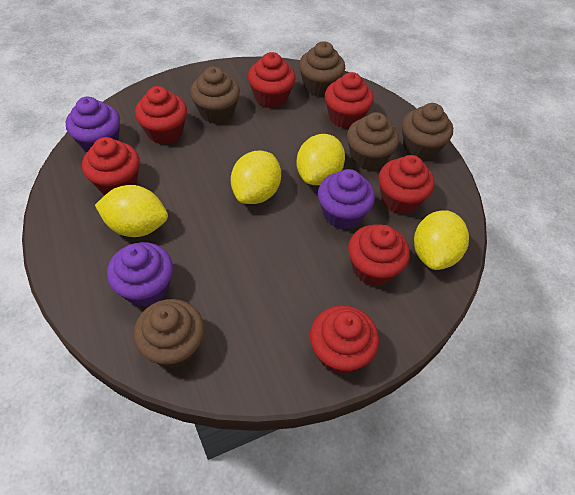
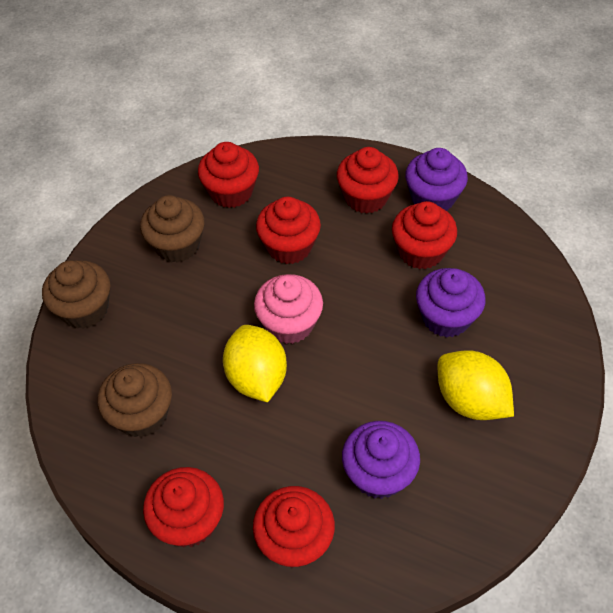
brown cupcake: [133,299,204,368] [190,67,240,124] [299,41,345,97] [347,112,399,170] [402,103,453,160] = 5 -> [42,260,110,329] [98,363,172,438] [140,195,204,263] = 3
pink cupcake: none = 0 -> [254,274,323,344] = 1
red cupcake: [82,137,140,195] [135,86,187,144] [248,52,295,108] [310,305,379,374] [325,72,374,129] [348,224,410,286] [379,155,434,214] = 7 -> [143,467,224,547] [198,142,259,208] [253,486,335,568] [256,197,321,264] [337,147,399,213] [392,201,457,269] = 6
yellow lemon: [95,185,168,237] [231,151,281,204] [296,134,345,185] [414,210,469,270] = 4 -> [223,325,287,402] [438,350,514,420] = 2

